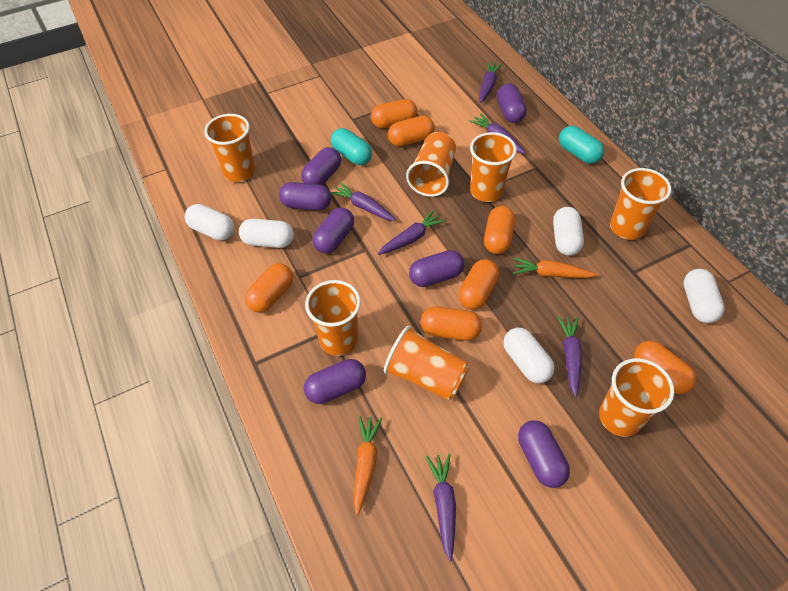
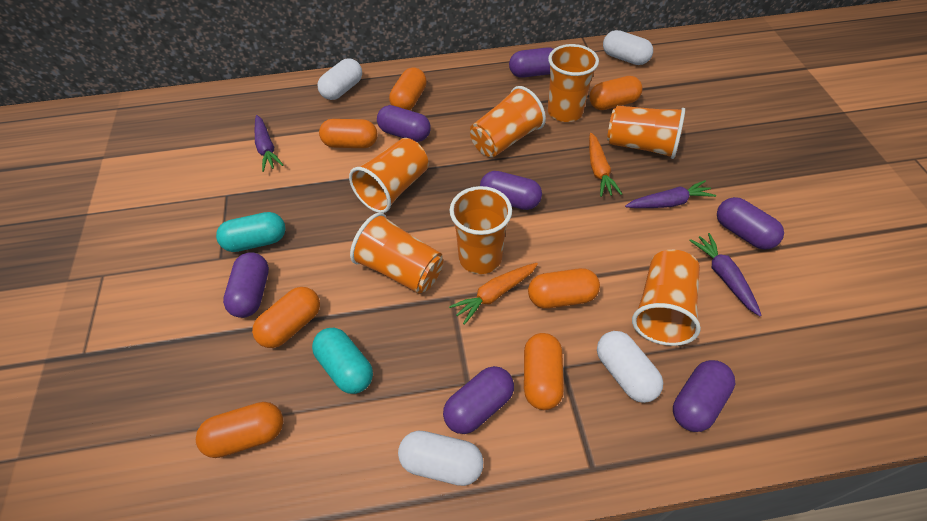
purple carrot: [330,182,396,221] [378,210,446,255] [426,454,456,561] [469,113,526,154] [479,61,503,103] [557,316,582,397] = 6 -> [255,115,284,172] [625,180,716,208] [689,233,762,316] = 3
white capsule: [185,204,234,240] [239,219,294,248] [503,328,555,383] [553,207,584,256] [683,269,725,323] = 5 -> [318,58,362,100] [398,431,484,486] [597,331,663,403] [603,30,653,65] = 4

